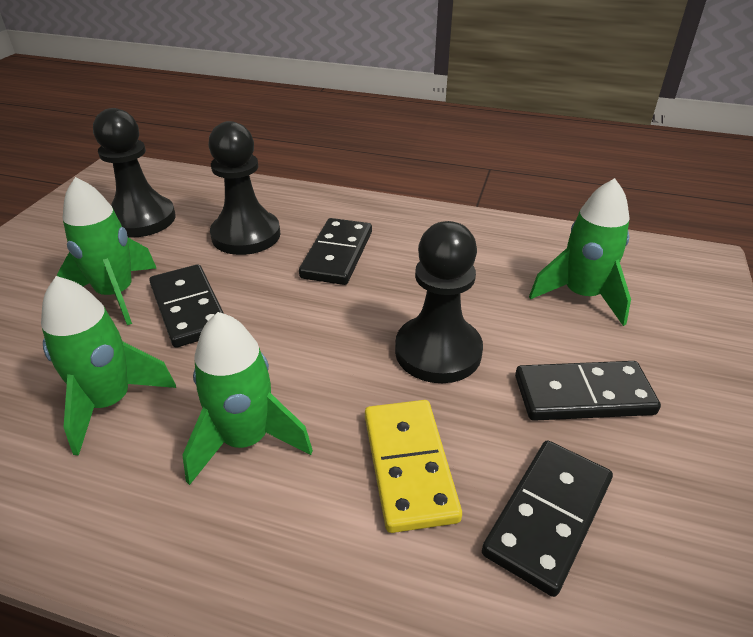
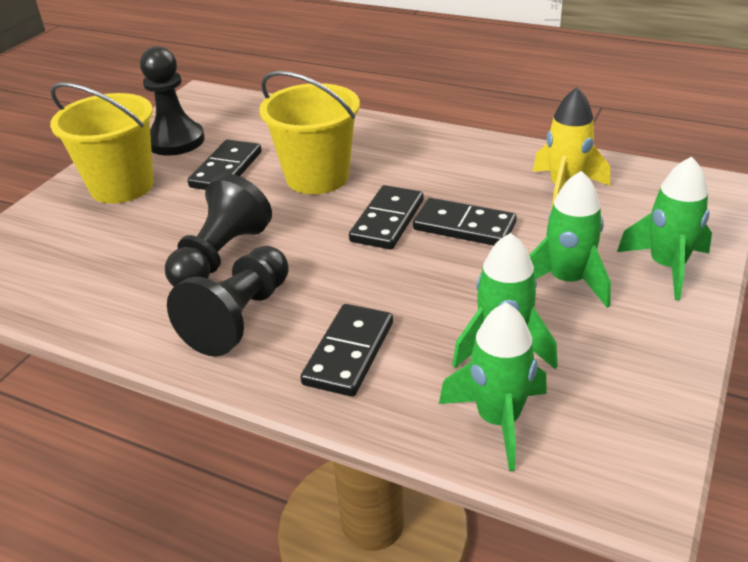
yellow bucket: none = 0 -> [50,82,154,203] [259,71,360,194] = 2
yellow domino: [365,400,462,533] = 1 -> none = 0
yellow rocket: none = 0 -> [533,87,610,210] = 1

